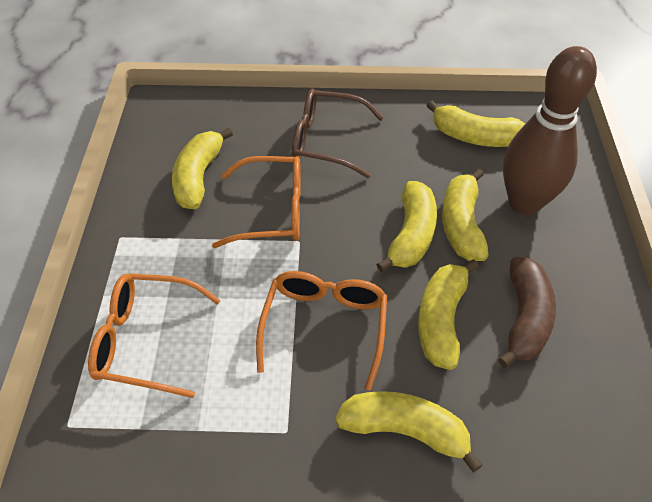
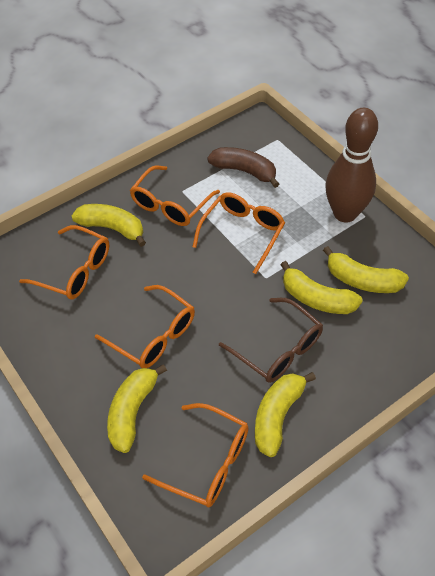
orange glasses: [88,273,221,398] [212,156,301,248] [256,271,387,390] = 3 -> [19,225,109,300] [95,285,195,368] [130,166,220,226] [142,403,249,507] [192,192,285,274] = 5
yellow banana: [172,128,233,209] [335,391,483,472] [376,181,437,272] [418,259,479,370] [427,100,525,147] [442,168,489,261] = 6 -> [72,204,146,247] [107,364,167,453] [255,372,316,457] [280,261,362,314] [323,246,409,293] = 5

